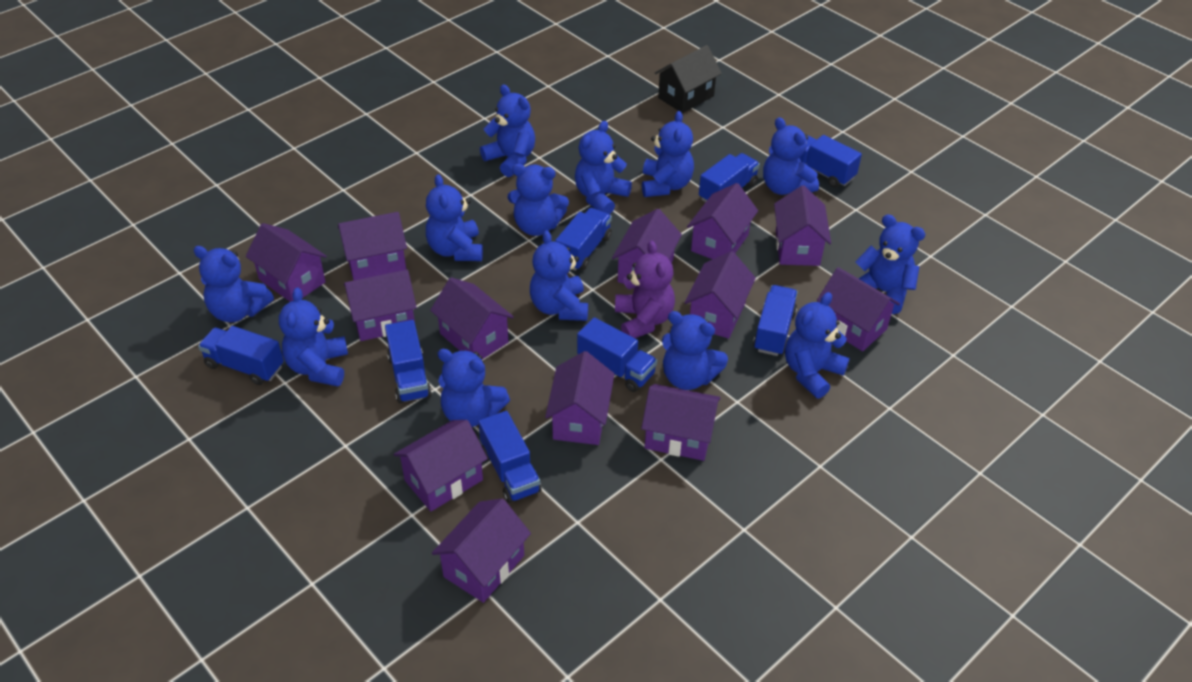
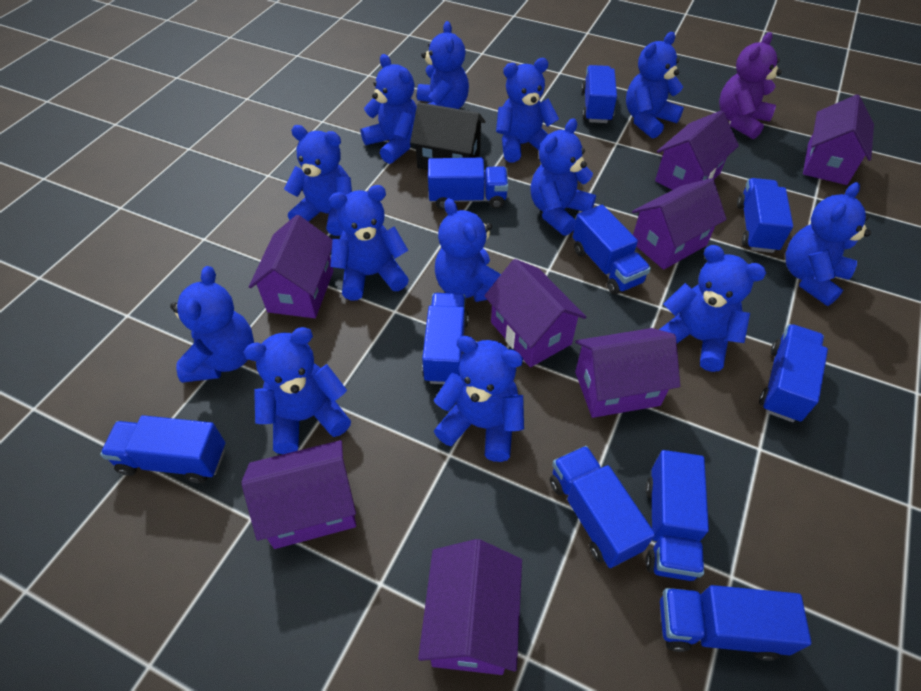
blue truck: [198,326,284,385] [385,320,432,403] [478,411,541,503] [555,208,612,271] [577,317,657,392] [699,153,760,202] [753,285,798,356] [800,135,862,188] = 8 -> [100,415,225,483] [422,293,469,384] [428,158,508,209] [550,446,655,568] [573,204,651,295] [581,65,617,123] [646,450,709,581] [660,585,812,661] [737,178,793,253] [759,324,828,422] = 10
purple house: [246,223,327,302] [338,212,407,280] [344,270,417,341] [394,420,488,511] [430,277,514,359] [432,499,531,603] [545,351,614,445] [612,209,682,284] [641,384,721,461] [684,251,756,339] [687,183,758,259] [774,185,831,266] [817,267,900,351] = 13 -> [241,440,356,549] [249,215,333,318] [418,539,522,675] [484,259,586,367] [575,328,680,418] [632,178,727,270] [655,110,739,190] [803,95,874,185] = 8

